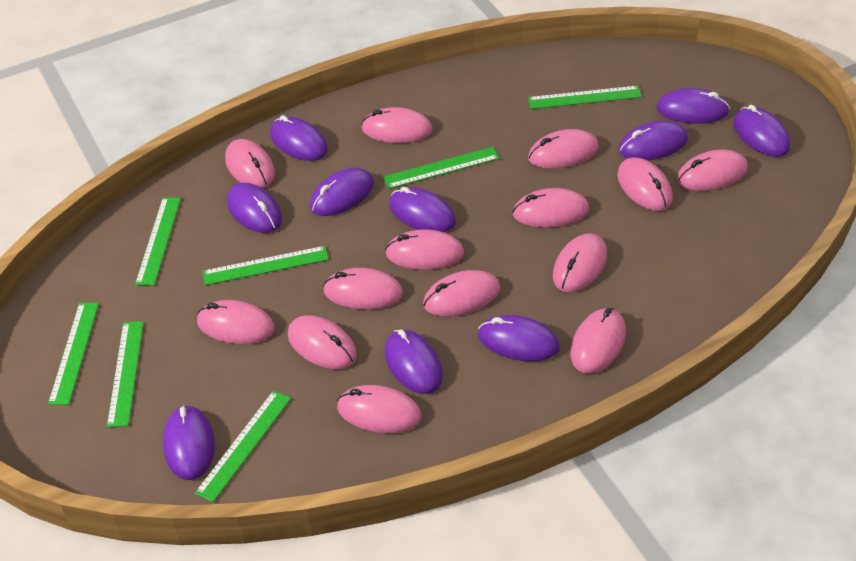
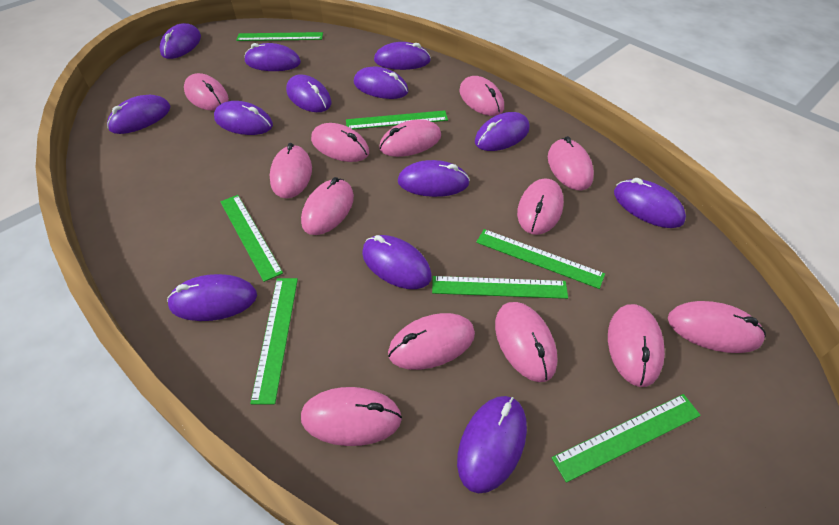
pink mouse: [197,300,275,344] [225,139,275,188] [288,315,357,369] [323,268,403,310] [337,385,422,433] [361,107,433,143] [385,229,464,270] [423,270,500,316] [512,188,589,228] [528,129,599,169] [553,233,607,292] [570,308,626,374] [617,157,673,211] [677,150,748,191] = 14 -> [184,73,229,111] [270,143,312,198] [301,177,354,235] [301,387,402,446] [311,123,369,162] [379,119,441,157] [388,313,475,370] [459,76,504,116] [495,302,557,382] [517,178,564,235] [548,136,594,190] [608,304,665,387] [668,301,766,353] = 13
purple mouse: [163,405,215,480] [227,183,282,233] [270,115,328,161] [310,168,374,216] [385,329,443,394] [389,187,456,232] [478,315,560,362] [618,121,688,160] [656,88,730,124] [733,105,791,157] = 10 -> [107,95,171,134] [160,23,201,59] [167,274,257,321] [214,101,273,135] [244,43,301,71] [286,74,332,112] [354,67,409,99] [362,235,432,289] [374,42,431,70] [398,160,470,197] [457,396,527,494] [475,112,530,151] [614,178,686,228] = 13

